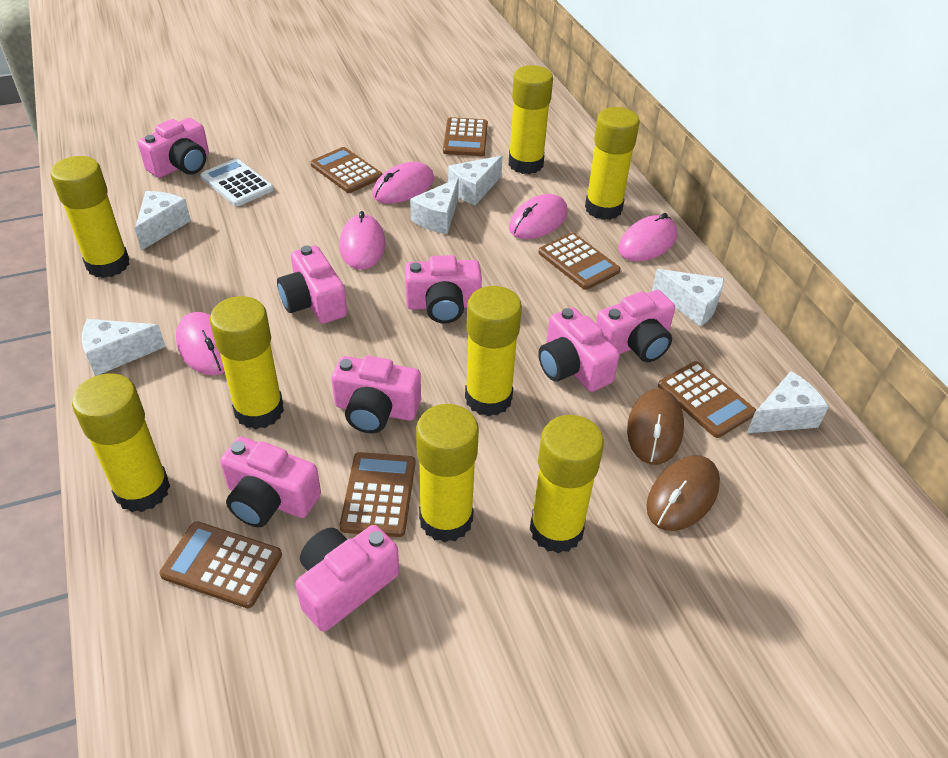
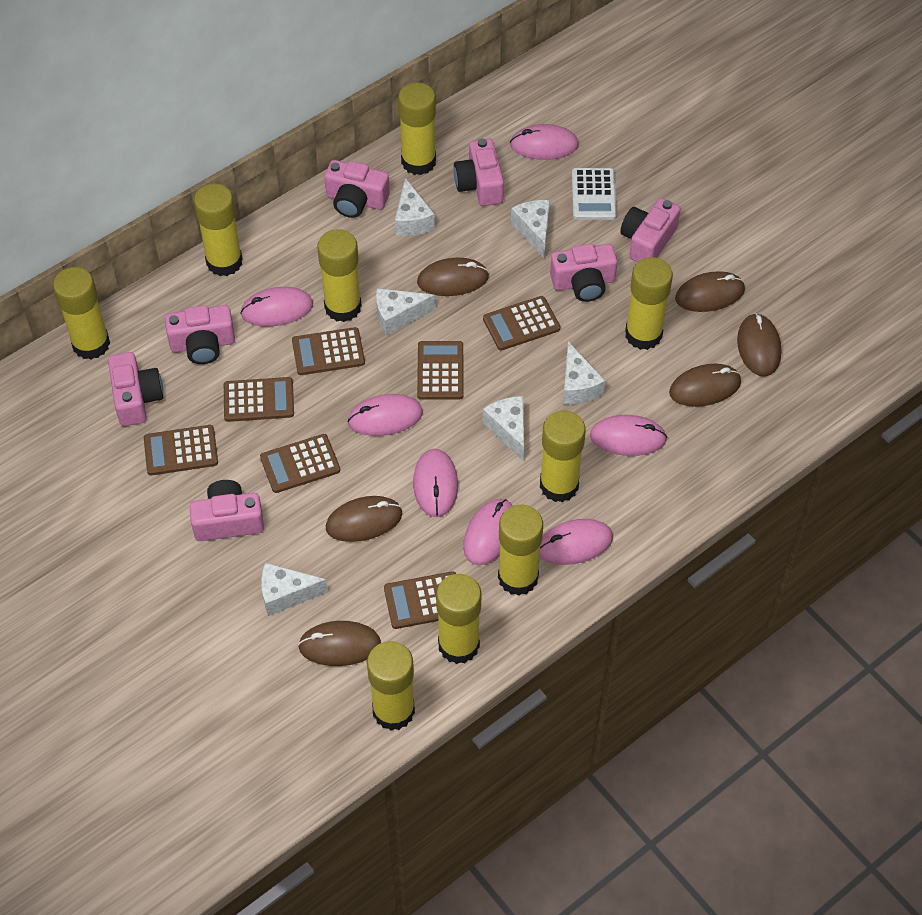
brown calculator: [159,521,282,608] [311,147,382,193] [340,452,416,537] [443,117,488,156] [538,233,621,290] [658,361,756,438] = 6 -> [144,425,218,475] [224,377,294,422] [260,434,340,493] [292,327,365,375] [384,571,456,629] [417,341,464,400] [483,296,560,350] = 7
brown mouse: [627,389,684,465] [646,455,720,531] = 2 -> [298,621,381,666] [326,496,402,542] [417,258,489,296] [669,364,741,407] [675,271,745,312] [737,313,781,377] = 6
pink camera: [138,118,209,178] [220,437,321,527] [277,246,347,324] [295,525,399,632] [331,356,421,433] [405,255,482,324] [538,307,620,392] [596,290,675,362] = 8 -> [108,352,163,426] [165,305,235,364] [189,480,264,541] [324,160,390,218] [454,138,504,206] [550,244,617,302] [620,198,681,262] = 7
pink mouse: [176,312,225,375] [339,211,386,270] [372,162,434,204] [509,194,568,239] [618,213,677,261] = 5 -> [240,287,313,327] [347,394,423,436] [413,449,458,517] [463,499,513,565] [510,124,579,160] [539,519,613,565] [590,415,667,456] = 7
yellow glue stick: [51,156,130,278] [72,373,170,512] [210,296,284,429] [416,404,479,543] [465,286,522,417] [509,65,553,174] [530,415,604,553] [585,107,640,220] = 8 -> [53,267,110,360] [194,184,243,276] [317,229,362,322] [367,641,415,731] [398,82,436,175] [436,574,482,664] [498,505,543,596] [540,411,586,502] [625,257,673,350] = 9

